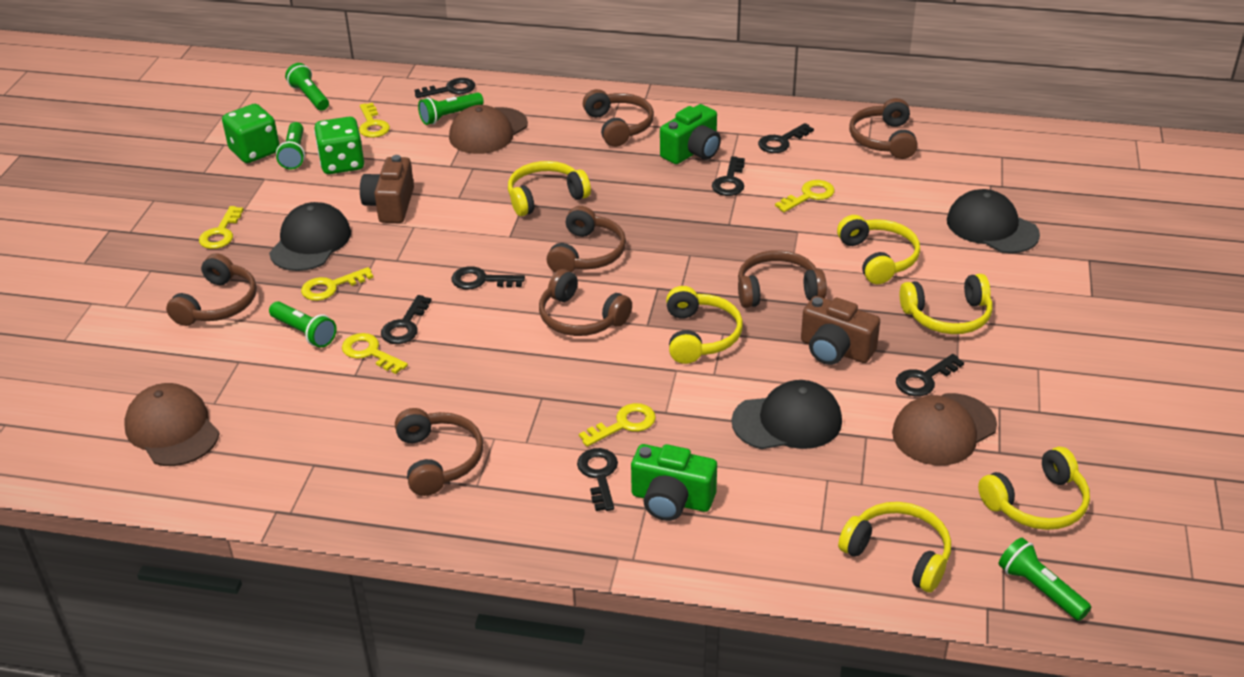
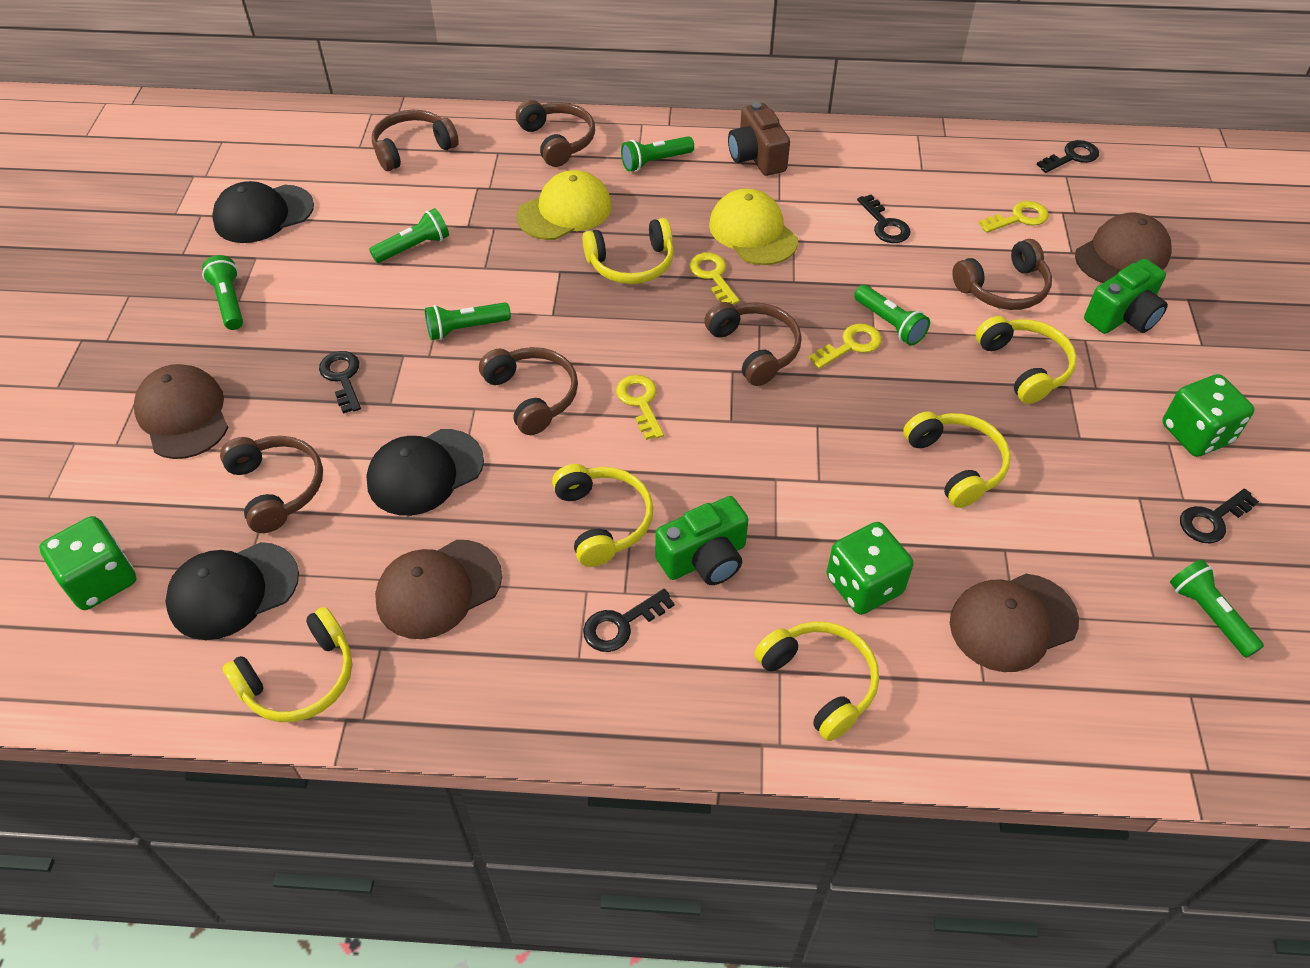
black key: [381,295,432,344] [414,78,476,98] [451,266,525,289] [577,448,618,511] [712,156,745,196] [758,123,814,153] [896,354,964,396] = 7 -> [319,351,361,413] [583,589,675,652] [857,195,911,243] [1036,140,1099,173] [1180,488,1259,543] = 5
brown camera: [360,155,414,223] [801,296,880,365] = 2 -> [728,102,790,176] = 1
brown cap: [125,383,220,466] [449,105,528,154] [892,393,997,465] = 3 -> [134,364,228,459] [375,540,502,639] [950,574,1079,672] [1075,213,1172,283] = 4
brown headphones: [166,253,257,326] [395,408,483,496] [539,269,632,336] [547,206,626,272] [583,89,654,147] [738,250,827,308] [849,98,918,159] = 7 -> [220,436,323,533] [372,110,459,171] [479,347,578,435] [516,100,595,167] [704,302,802,386] [952,239,1052,310] = 6
green dice: [222,104,280,163] [314,117,364,174] = 2 -> [39,516,136,610] [827,522,914,615] [1162,374,1255,457] = 3
green flashlight: [269,301,337,348] [276,122,305,170] [285,63,329,111] [418,92,484,125] [999,538,1091,621] = 5 -> [202,255,243,330] [369,208,449,263] [425,302,511,340] [621,136,694,172] [854,285,930,346] [1170,559,1264,658] = 6
yellow cap: none = 0 -> [517,170,612,240] [709,188,798,265] = 2
yellow key: [199,206,244,249] [301,267,373,301] [342,333,408,374] [359,103,390,138] [579,403,656,447] [775,180,835,212] = 6 -> [616,375,664,440] [689,253,739,304] [809,324,882,369] [979,201,1049,233] = 4

